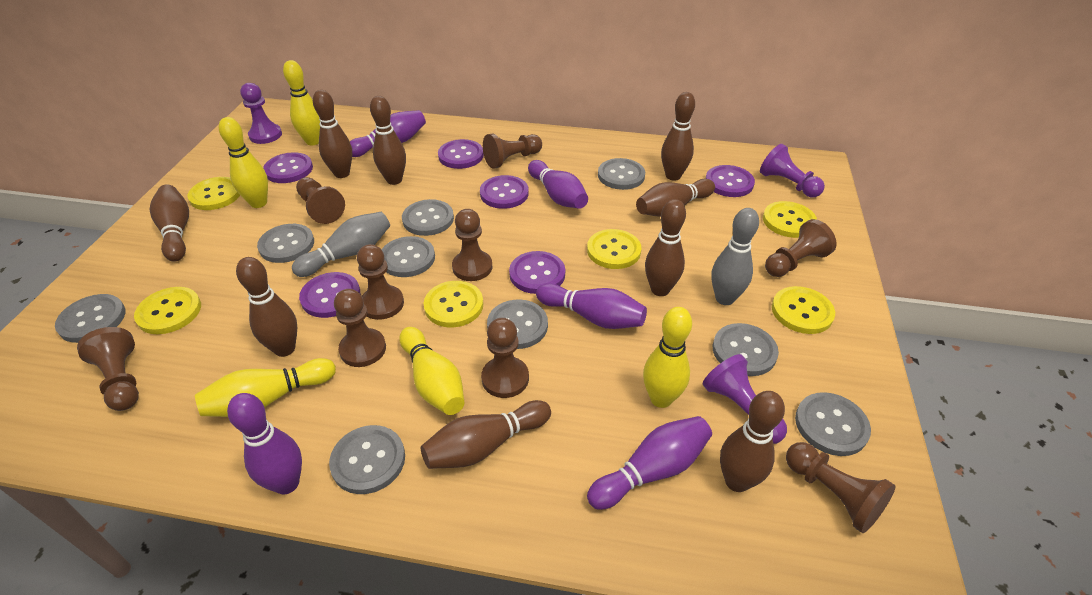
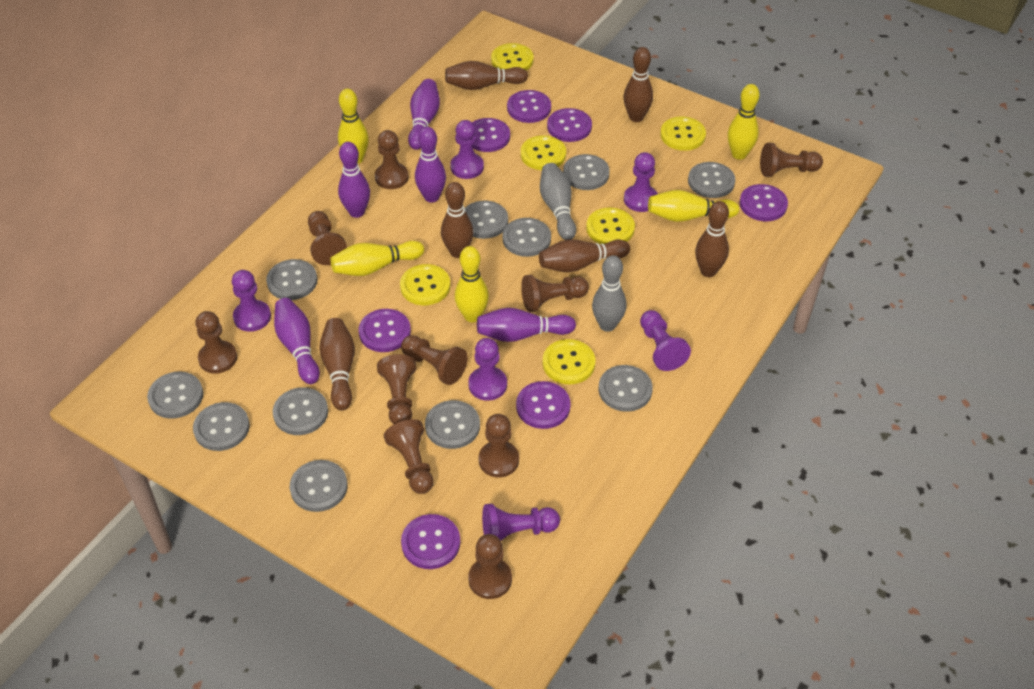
brown bowling pin: [149,185,189,262] [236,257,297,357] [313,90,352,178] [370,96,406,185] [421,400,551,469] [636,179,715,217] [645,199,686,296] [661,92,695,181] [720,391,785,492] = 9 -> [319,318,355,410] [441,182,474,258] [445,61,528,90] [539,239,630,272] [624,47,653,122] [695,201,729,277] = 6
brown pawn: [77,327,139,411] [296,177,345,224] [334,289,386,367] [357,244,404,320] [452,209,493,281] [481,318,529,398] [483,134,542,169] [765,219,837,277] [786,442,896,533] = 9 -> [195,311,237,374] [308,211,347,265] [375,130,409,189] [377,354,416,424] [384,419,434,494] [401,335,468,385] [468,534,512,599] [479,414,519,477] [521,275,589,312] [760,143,823,177] = 10
grey button: [55,294,126,343] [257,224,314,263] [329,425,405,494] [381,236,435,277] [402,199,454,236] [487,299,548,349] [598,158,645,190] [713,323,779,376] [795,392,871,456] = 9 -> [147,371,203,419] [193,402,250,451] [266,259,317,300] [273,387,328,435] [290,460,348,512] [425,400,480,449] [465,201,508,239] [503,218,551,257] [563,154,610,190] [599,365,653,412] [688,162,735,198] = 11
purple button: [263,152,313,183] [299,272,360,318] [438,139,484,169] [480,175,529,209] [509,251,565,294] [706,165,755,197] = 6 -> [359,309,411,352] [401,514,460,569] [472,118,510,152] [507,90,551,123] [516,381,571,429] [547,108,592,142] [739,184,788,221] = 7
purple pawn: [240,83,282,144] [703,354,787,444] [760,144,825,197] = 3 -> [232,270,271,332] [450,120,484,179] [468,338,507,401] [482,504,560,541] [624,152,658,212] [640,310,691,371] = 6

